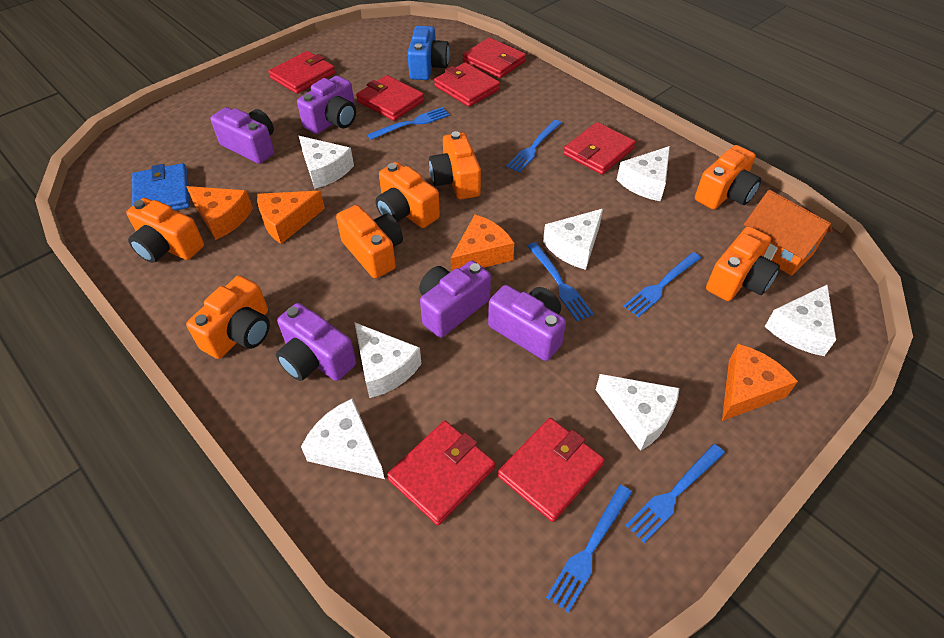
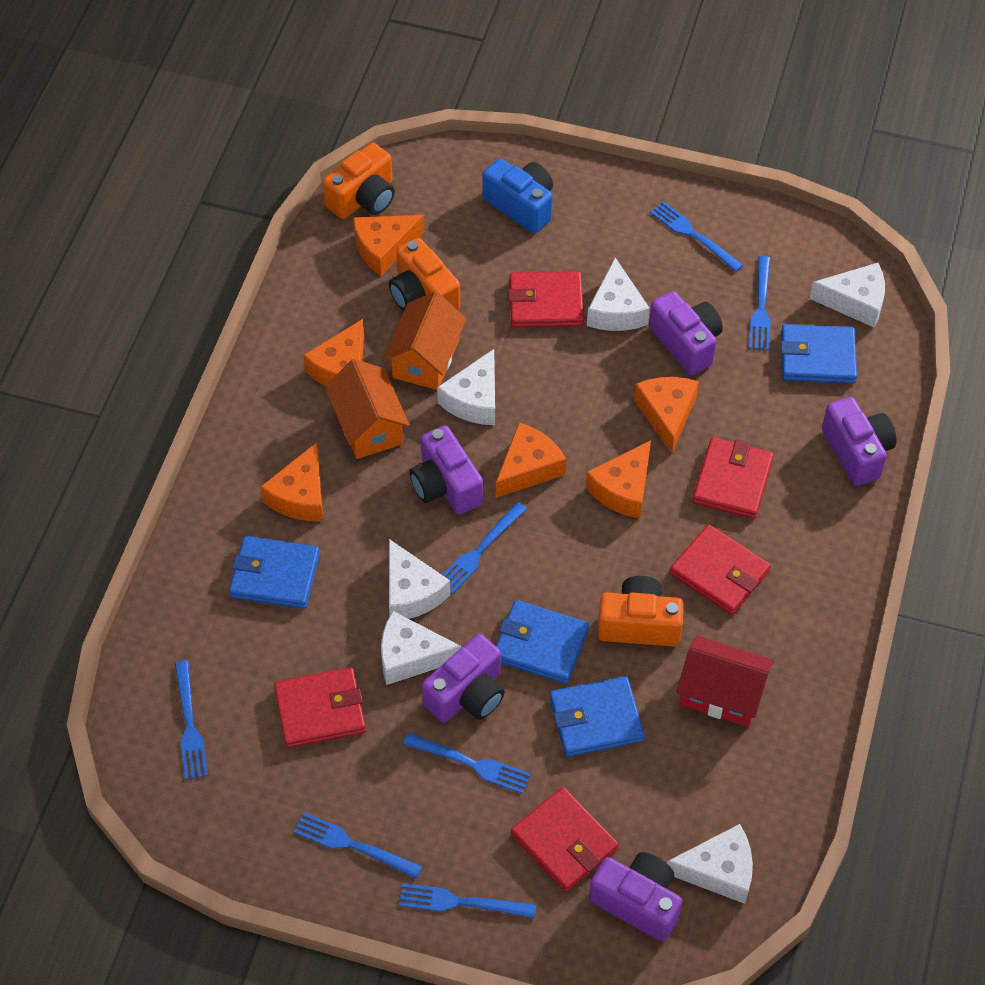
blue fork: [367,107,450,140] [506,120,561,172] [528,242,594,321] [546,485,632,613] [624,252,701,317] [626,444,725,543] = 6 -> [175,661,208,780] [294,812,423,879] [399,883,536,918] [403,733,531,794] [443,502,527,595] [650,201,743,272] [749,256,771,350] = 7
blue wallet: [132,163,190,211] = 1 -> [229,536,320,609] [496,600,589,684] [550,676,645,757] [781,324,857,384] = 4
orange camera: [126,198,204,263] [186,275,270,359] [336,205,403,279] [375,162,440,228] [429,131,481,200] [695,145,761,209] [706,226,780,301] = 7 -> [323,143,395,219] [389,238,460,311] [597,576,684,646] = 3
orange cheese: [186,186,253,240] [257,191,325,244] [450,215,514,271] [722,344,798,421] = 4 -> [261,442,323,521] [303,319,364,386] [353,215,424,276] [496,423,566,498] [585,440,651,519] [634,377,699,454] = 6
orange house: [744,190,833,276] = 1 -> [325,359,410,459] [384,292,466,390] = 2
red house: none = 0 -> [676,636,774,727] = 1
red wallet: [269,51,335,94] [356,75,424,121] [387,421,495,525] [434,62,500,107] [463,37,526,78] [498,418,605,522] [563,122,636,175] = 7 -> [274,667,366,748] [508,271,584,328] [511,787,619,892] [670,524,771,615] [693,437,774,519] = 5
white cheese: [299,136,354,189] [301,398,385,479] [354,322,422,398] [543,209,603,270] [596,374,679,451] [617,146,670,201] [765,285,836,356] = 7 -> [381,611,461,685] [389,539,450,619] [437,349,495,425] [587,258,650,331] [667,824,753,904] [810,263,885,327] = 6

